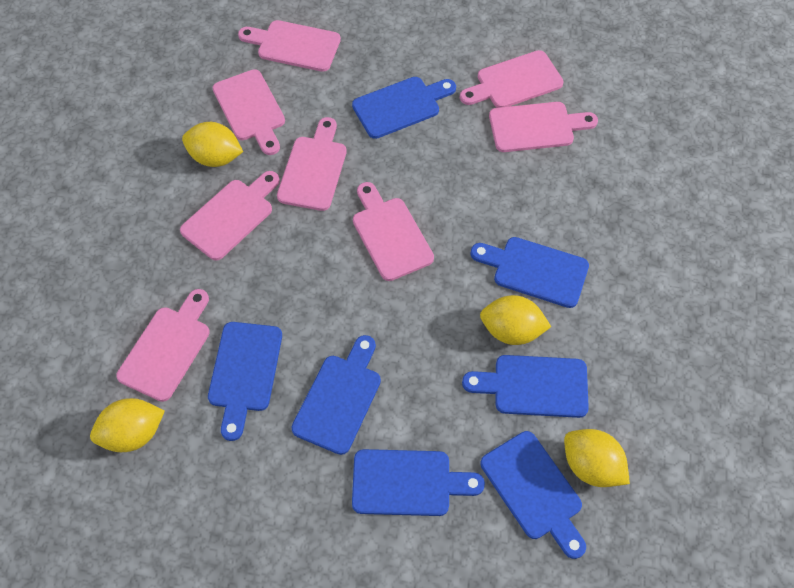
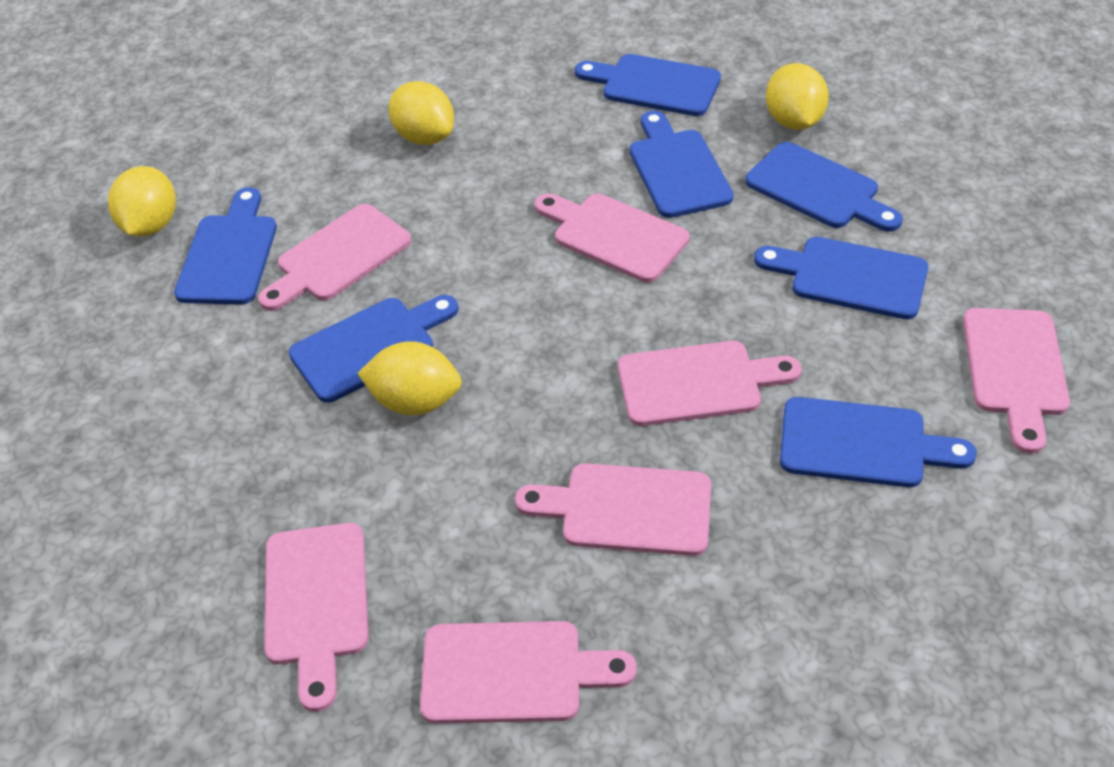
pink cutting board: [116,289,210,402] [180,171,280,261] [213,69,285,155] [238,20,341,72] [277,117,347,211] [353,182,434,281] [460,50,564,108] [489,102,598,152] = 8 -> [258,204,411,311] [264,523,369,712] [420,621,637,724] [515,463,711,556] [535,193,690,282] [618,341,802,426] [963,308,1070,454] = 7

